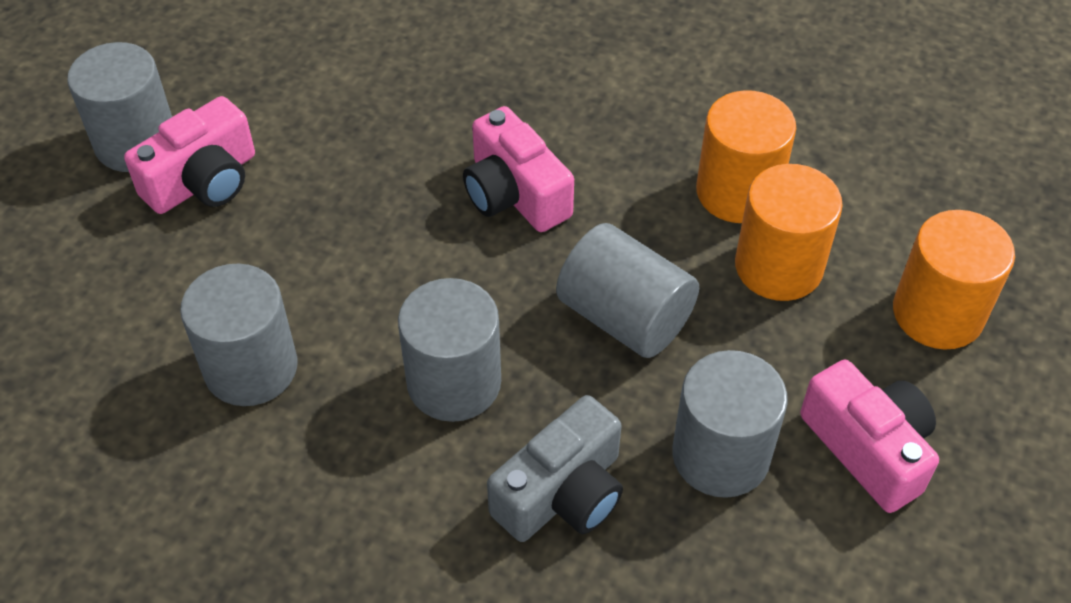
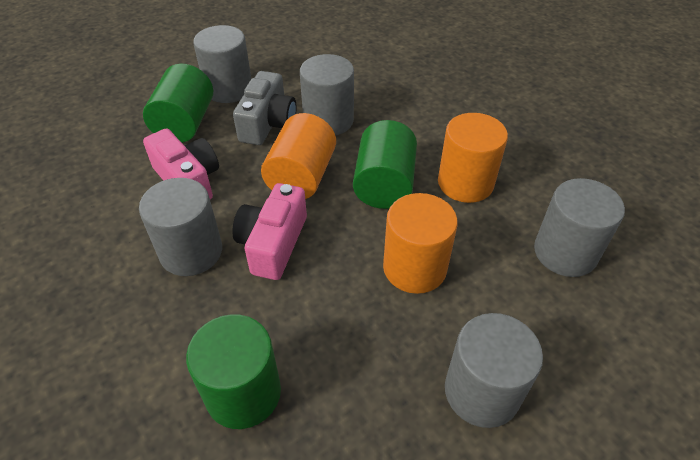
green cylinder: none = 0 -> [143,64,213,143] [186,314,281,429] [353,120,417,209] = 3
pink camera: [124,96,255,214] [463,106,574,232] [800,360,939,513] = 3 -> [143,128,219,200] [232,183,307,280] = 2

